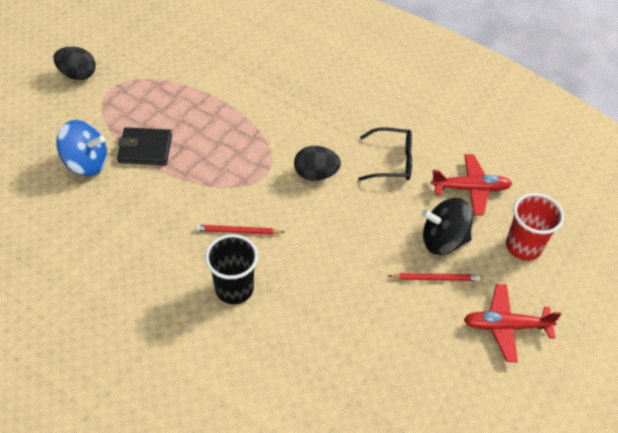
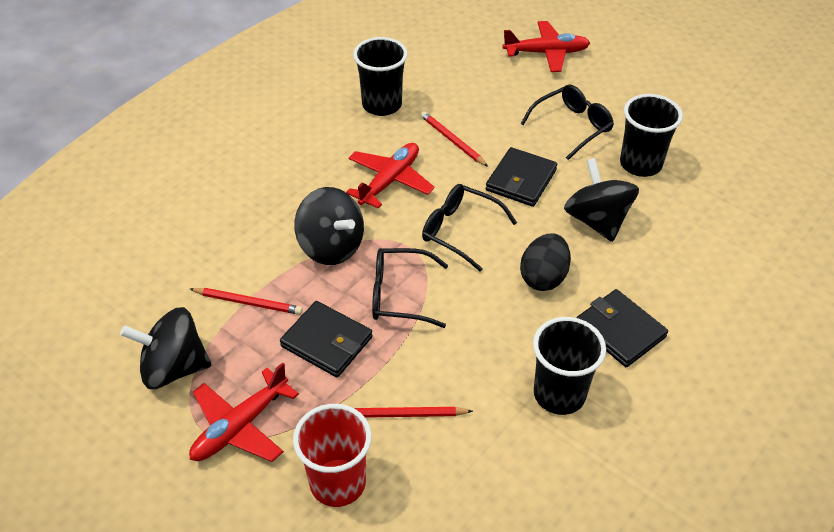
black cup: [205,234,258,304] = 1 -> [353,37,408,116] [533,317,606,415] [620,94,683,177] = 3
black egg: [53,47,96,80] [294,146,341,181] = 2 -> [520,233,571,291] = 1
black glasses: [358,127,412,181] = 1 -> [372,248,448,328] [422,184,517,271] [520,85,614,160] = 3
black spinning top: [422,198,473,255] = 1 -> [120,307,211,389] [294,187,364,265] [564,158,639,242] = 3
black wallet: [117,127,172,165] = 1 -> [280,301,373,377] [486,147,557,207] [576,289,668,367] = 3
blue spinning top: [56,120,107,176] = 1 -> none = 0
red pencil: [195,225,284,235] [388,273,480,281] = 2 -> [190,288,303,315] [355,407,473,418] [420,111,488,167] = 3
red plane: [431,154,512,216] [464,284,561,362] = 2 -> [189,362,299,462] [346,143,435,208] [503,21,590,72] = 3

